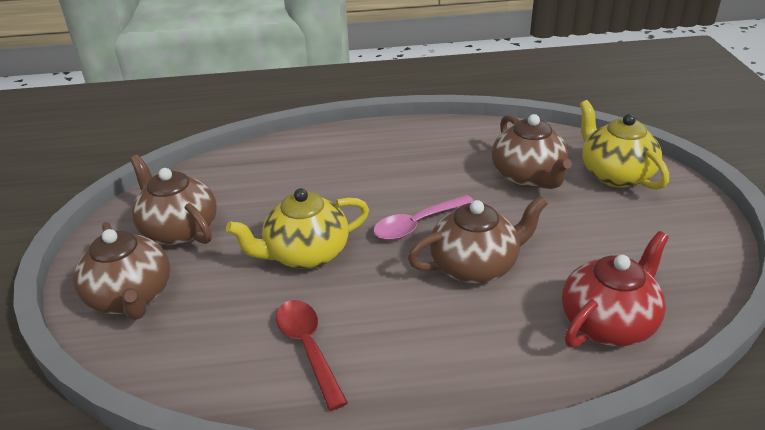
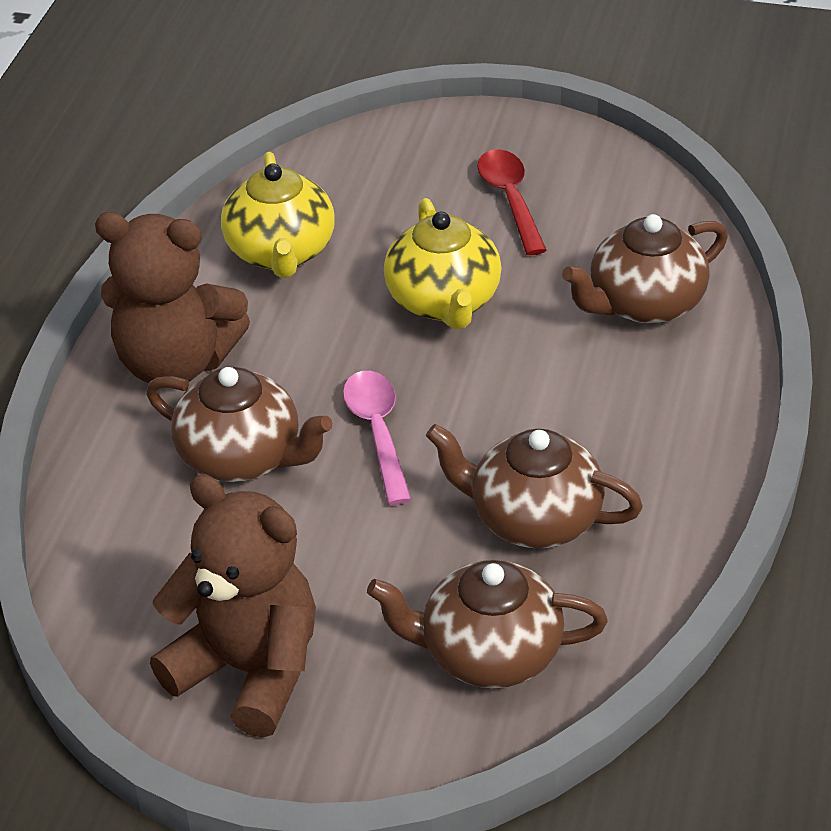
brown teddy bear: none = 0 -> [95,212,250,383] [150,475,316,738] = 2
red teapot: [562,231,669,348] = 1 -> none = 0

